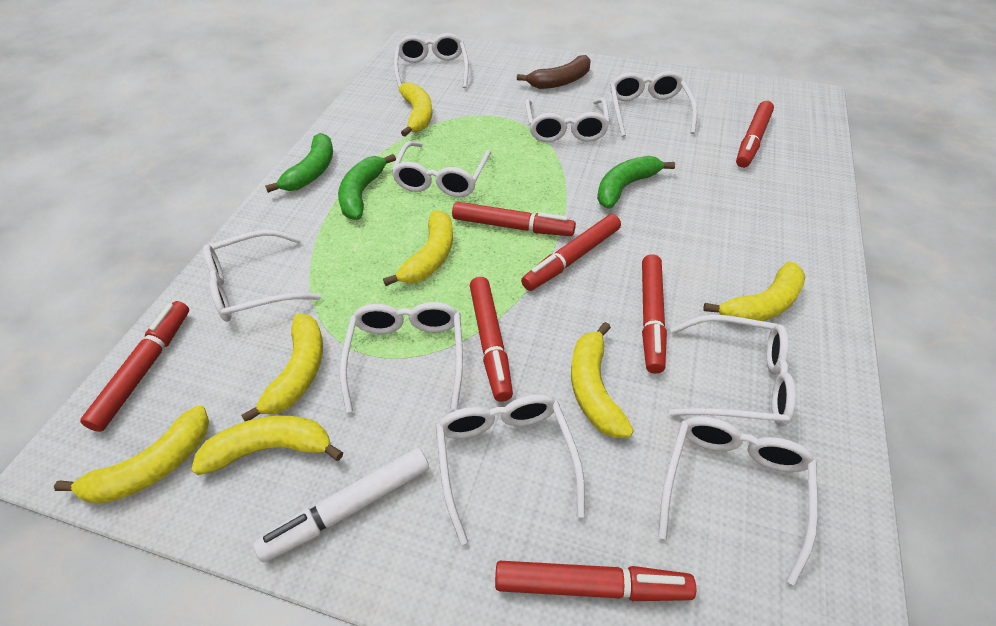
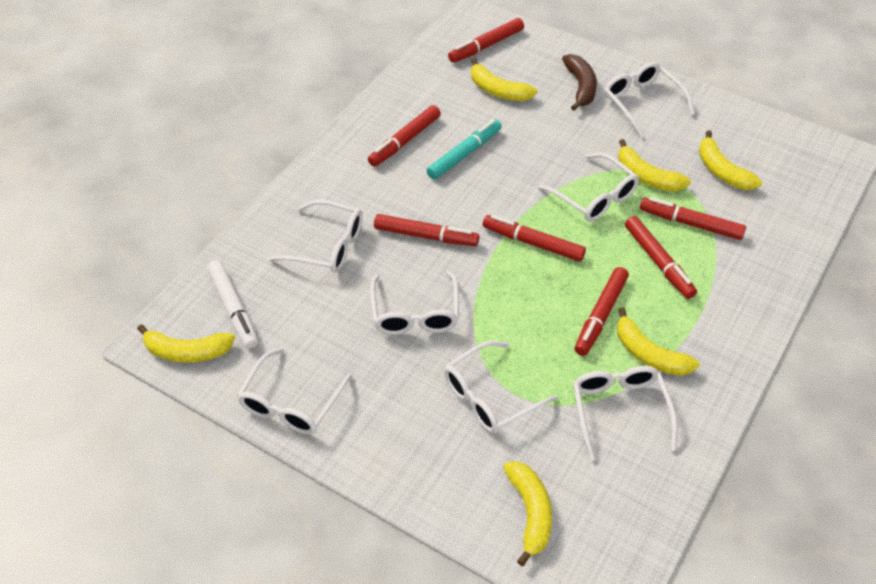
green banana: [265,133,333,193] [338,154,396,220] [597,156,675,209] = 3 -> none = 0
turquoise marker: none = 0 -> [426,119,502,180] = 1
white glasses: [203,230,321,322] [340,302,463,413] [391,141,491,197] [394,33,469,88] [436,394,585,545] [525,98,610,142] [610,71,697,137] [658,416,818,586] [669,315,796,426] = 9 -> [237,347,352,434] [268,199,363,273] [370,271,459,335] [444,341,558,434] [538,153,639,222] [573,366,677,461] [604,62,695,137] = 7
yellow banana: [54,405,209,504] [191,416,343,475] [241,314,323,421] [383,210,453,286] [399,82,432,137] [571,322,634,438] [703,261,806,321] = 7 -> [137,324,235,363] [471,58,537,101] [503,461,552,566] [617,307,699,376] [618,139,691,192] [699,130,762,190] = 6

